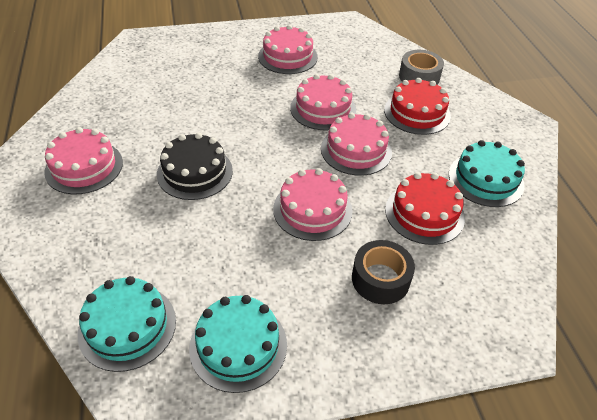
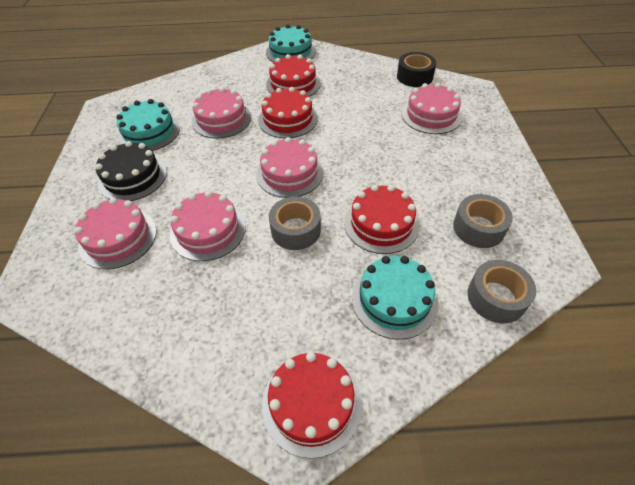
grey tape: [399,50,444,85] = 1 -> [269,196,321,250] [453,194,513,248] [467,260,536,323] = 3
red cake: [384,78,451,135] [385,172,465,245] = 2 -> [258,87,318,138] [262,352,362,459] [266,54,321,97] [344,185,420,254] = 4

